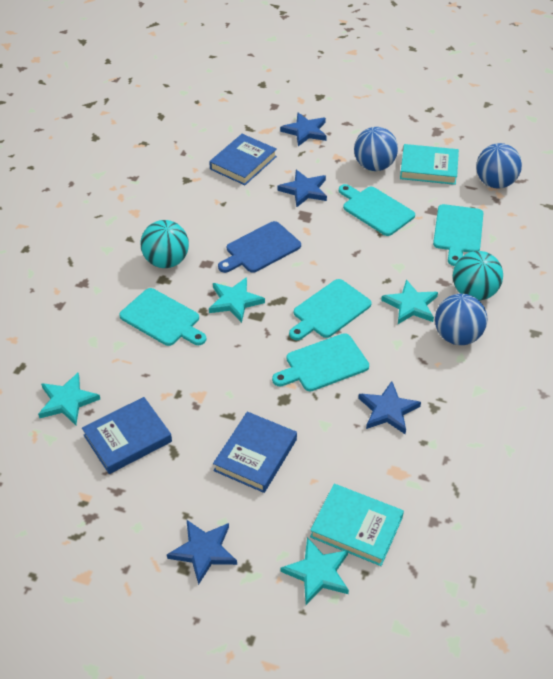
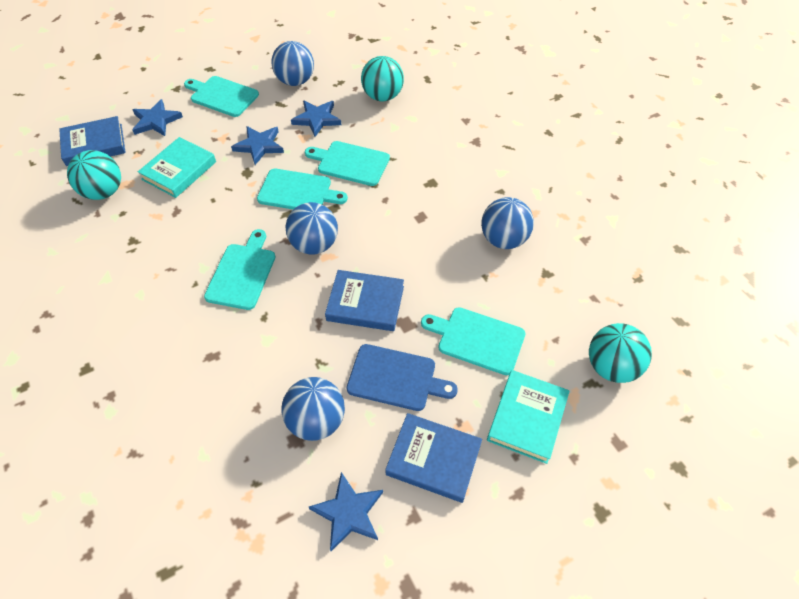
blue ball: [354,127,398,171] [435,294,487,345] [476,143,522,188] = 3 -> [271,41,314,86] [281,377,345,441] [285,202,338,254] [481,197,534,249] = 4
turquoise ball: [140,220,189,268] [453,251,503,301] = 2 -> [67,150,121,200] [361,56,404,102] [589,323,652,383] = 3
turquoise star: [38,373,100,425] [209,277,265,323] [281,537,349,605] [381,279,438,324] = 4 -> none = 0

